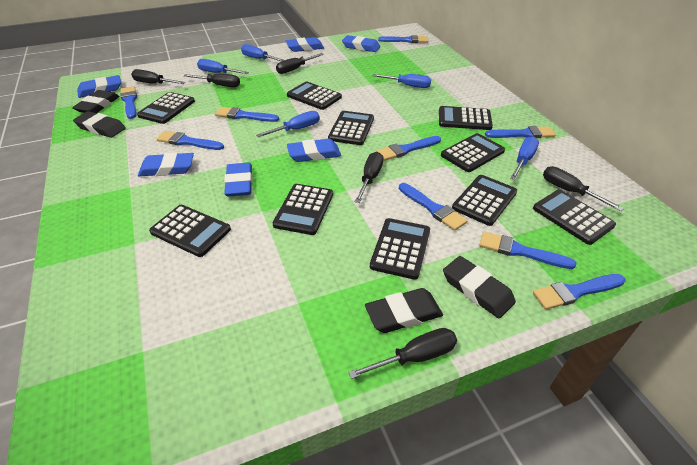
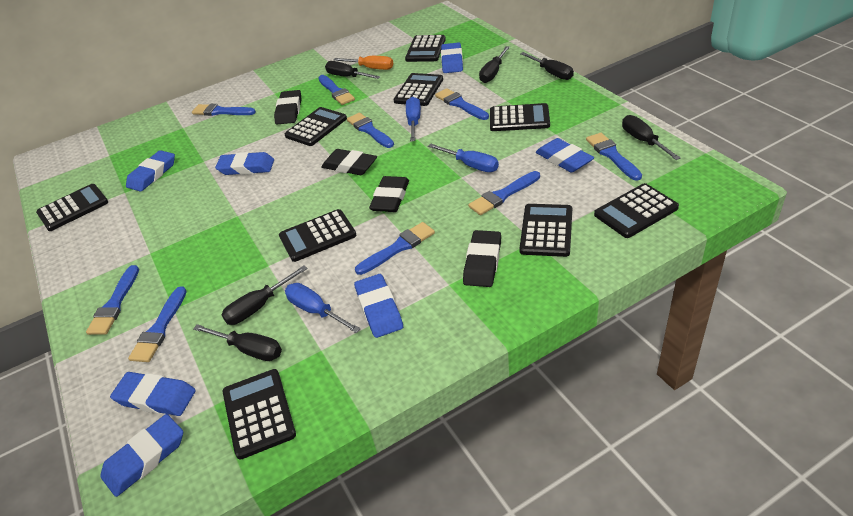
black calculator: [137,92,195,124] [149,205,231,257] [273,184,333,235] [287,82,342,110] [328,111,374,145] [370,218,430,280] [439,106,493,130] [441,133,505,172] [452,175,517,226] [533,190,616,245] = 10 -> [36,184,108,231] [223,369,296,459] [279,209,356,262] [285,107,347,146] [394,73,443,106] [405,35,446,62] [490,103,550,131] [519,204,572,257] [594,183,679,238] = 9
blue eraser: [77,75,121,98] [138,152,194,176] [224,163,252,197] [286,37,324,52] [287,139,341,162] [342,35,380,52] = 6 -> [100,414,183,497] [110,372,196,416] [126,150,175,192] [215,152,274,175] [354,274,403,338] [441,42,463,73] [536,138,594,173] = 7
blue screwdriver: [197,59,249,74] [241,44,284,62] [256,111,320,137] [372,74,431,88] [510,136,539,180] = 5 -> [285,283,361,333] [406,97,421,141] [428,144,499,172] = 3
orange screwdriver: none = 0 -> [334,56,393,70] = 1

